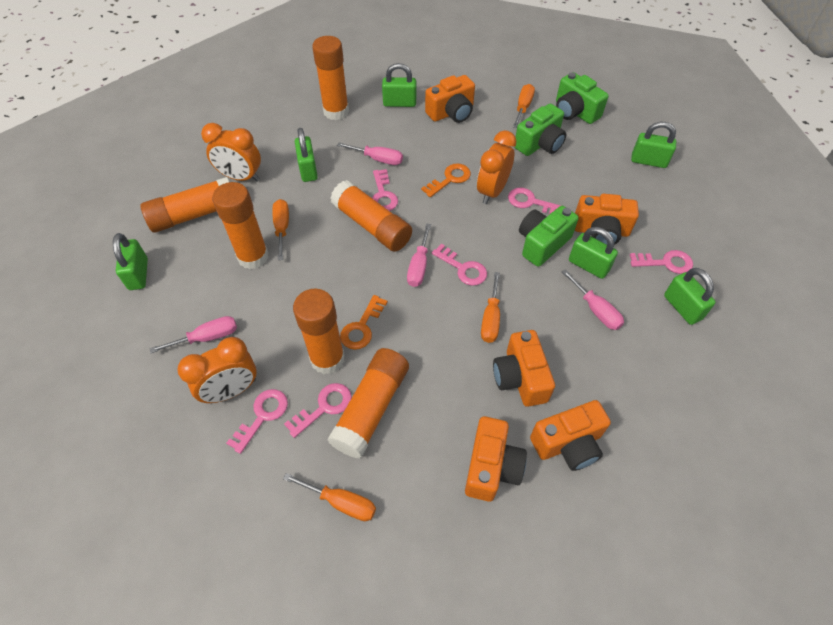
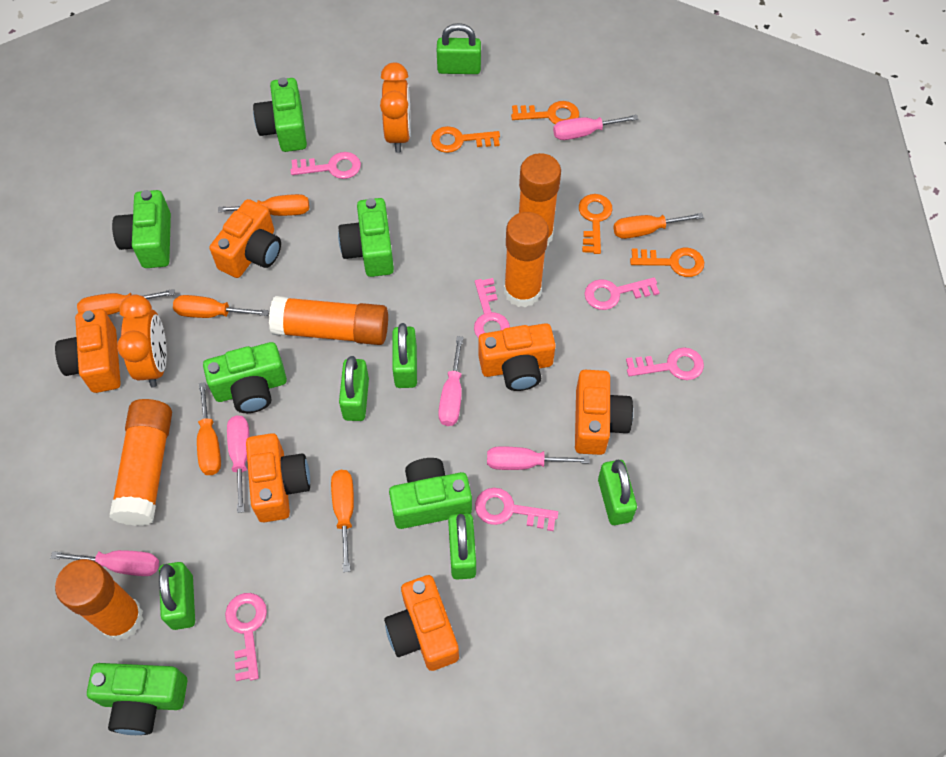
green camera: [514,104,566,156] [519,206,579,267] [556,72,609,124] = 3 -> [87,663,187,735] [112,190,171,268] [203,342,287,413] [253,77,307,152] [338,198,394,277] [389,458,472,529] = 6
orange camera: [425,75,475,123] [465,416,527,502] [493,330,555,407] [530,400,611,471] [575,194,639,245] = 5 -> [55,309,121,393] [210,199,281,278] [246,433,310,522] [384,575,459,671] [478,323,556,391] [575,370,633,455] = 6
orange clock: [177,337,257,403] [201,123,261,182] [477,130,516,204] = 3 -> [117,294,167,388] [380,63,411,153] = 2
orange glue stick: [140,177,229,233] [212,182,269,269] [293,289,345,374] [312,36,349,120] [327,348,409,458] [331,180,412,252] = 6 -> [55,559,143,641] [110,399,172,526] [269,296,388,345] [504,212,549,307] [519,153,561,246] = 5
orange key: [340,295,388,350] [421,163,471,197] = 2 -> [431,126,500,153] [511,101,579,124] [579,194,612,254] [630,248,705,277] = 4
orange screwdriver: [272,199,289,260] [283,473,376,521] [481,272,500,343] [513,84,535,128] = 4 -> [77,289,175,315] [173,295,269,318] [197,382,221,475] [218,194,309,216] [331,470,354,572] [613,213,704,239] = 6
pink screwdriver: [149,316,237,353] [337,143,403,165] [407,223,431,287] [561,269,624,330] = 4 -> [51,550,159,576] [227,415,250,513] [438,336,463,426] [487,446,590,470] [553,115,638,140] = 5

